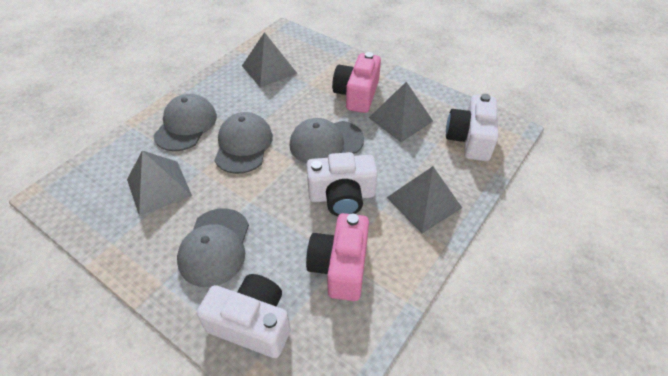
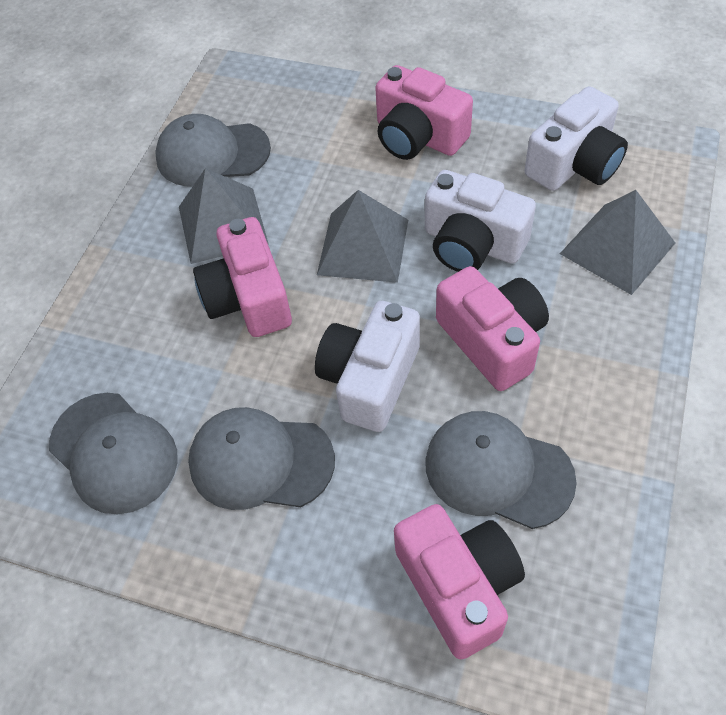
grey pyramid: [127,151,192,216] [242,32,297,88] [369,82,433,142] [386,166,462,233] = 4 -> [179,168,269,264] [317,190,408,283] [560,190,675,295] = 3
pink camera: [306,213,369,301] [332,52,381,113] = 2 -> [193,217,292,337] [375,65,473,160] [394,504,525,659] [436,266,549,391] = 4

